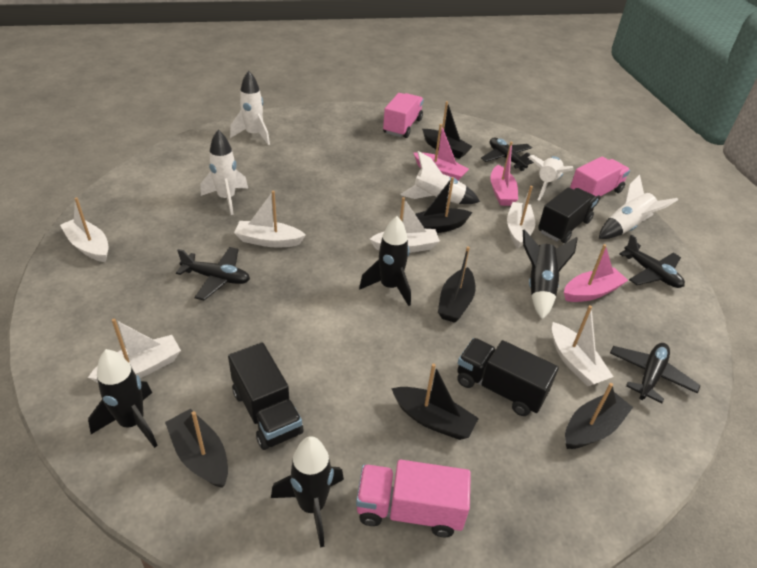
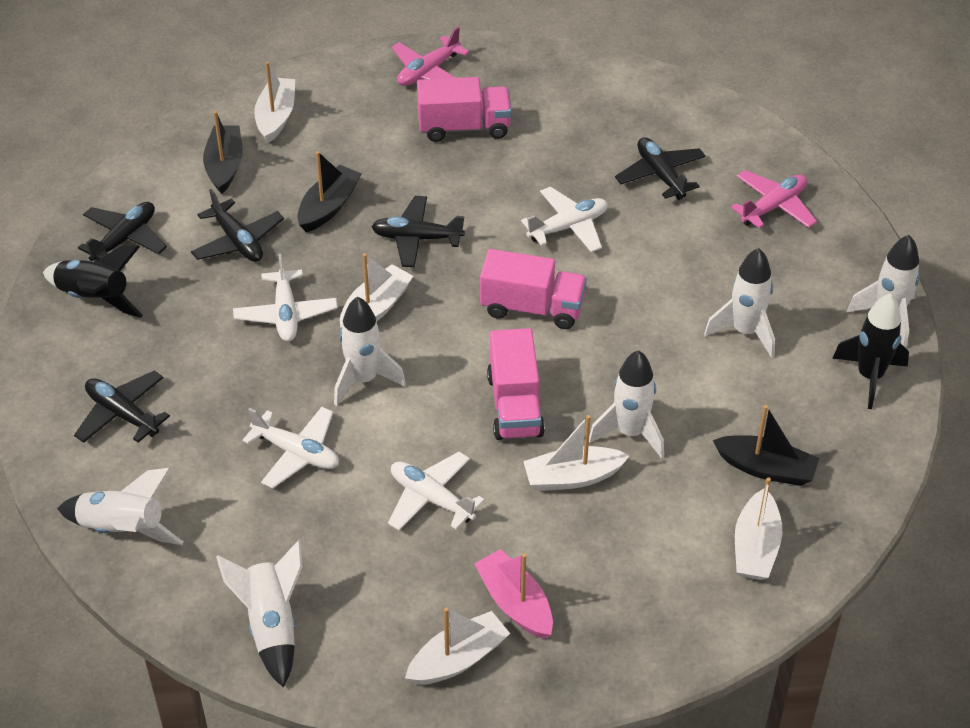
black boat: [165,409,228,488] [391,364,479,440] [415,177,473,233] [422,101,473,159] [438,246,475,323] [565,383,633,449] = 6 -> [203,111,243,194] [297,151,362,232] [713,405,819,486] = 3
black plane: [176,247,250,300] [481,138,534,171] [610,343,701,403] [619,235,685,288] = 4 -> [74,371,170,443] [78,202,167,262] [191,189,284,262] [371,196,465,268] [615,137,706,200] = 5
black rocket: [88,349,158,448] [271,436,344,548] [359,216,411,306] [523,229,578,320] = 4 -> [43,246,143,318] [832,293,909,409] = 2
black truck: [228,342,304,450] [457,338,559,416] [538,187,598,243] = 3 -> none = 0
pink boat: [414,124,469,180] [490,142,518,206] [564,244,628,302] = 3 -> [474,549,553,639] = 1
pink plane: none = 0 -> [391,27,469,86] [731,170,817,229] = 2
white boat: [60,197,108,262] [88,318,181,383] [234,191,306,247] [370,197,440,253] [507,186,535,248] [552,305,613,386] = 6 -> [254,62,295,143] [340,253,413,328] [405,607,510,685] [523,415,630,491] [735,477,782,580] = 5
white plane: none = 0 -> [233,254,338,342] [242,407,339,488] [388,452,485,530] [521,187,608,252] = 4
white rocket: [201,130,248,215] [230,70,270,145] [401,151,480,204] [528,155,574,201] [599,175,678,239] = 5 -> [57,468,183,545] [216,540,302,688] [334,296,406,406] [589,350,664,459] [704,248,775,358] [847,235,920,348] = 6

